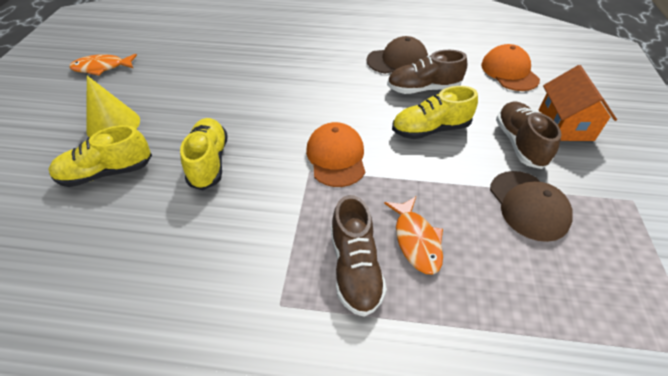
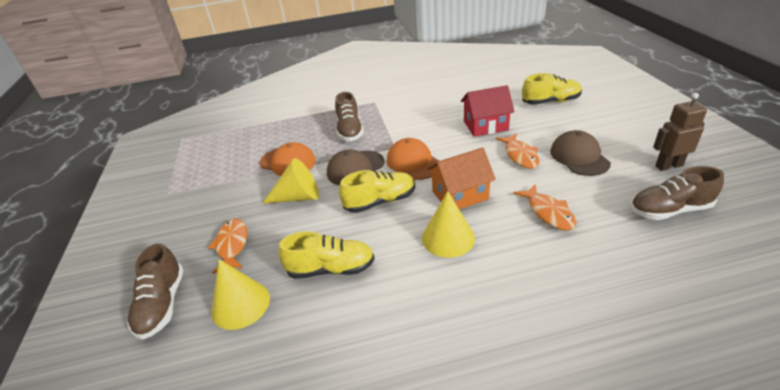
brown robot: none = 0 -> [653,93,707,171] = 1
orange fish: [69,54,137,76] [384,197,443,274] = 2 -> [208,219,247,274] [496,133,540,169] [513,184,576,230] = 3
red house: none = 0 -> [461,85,515,137] = 1
yellow cone: [86,76,140,137] = 1 -> [211,259,270,330] [262,158,319,204] [422,191,475,258] = 3

